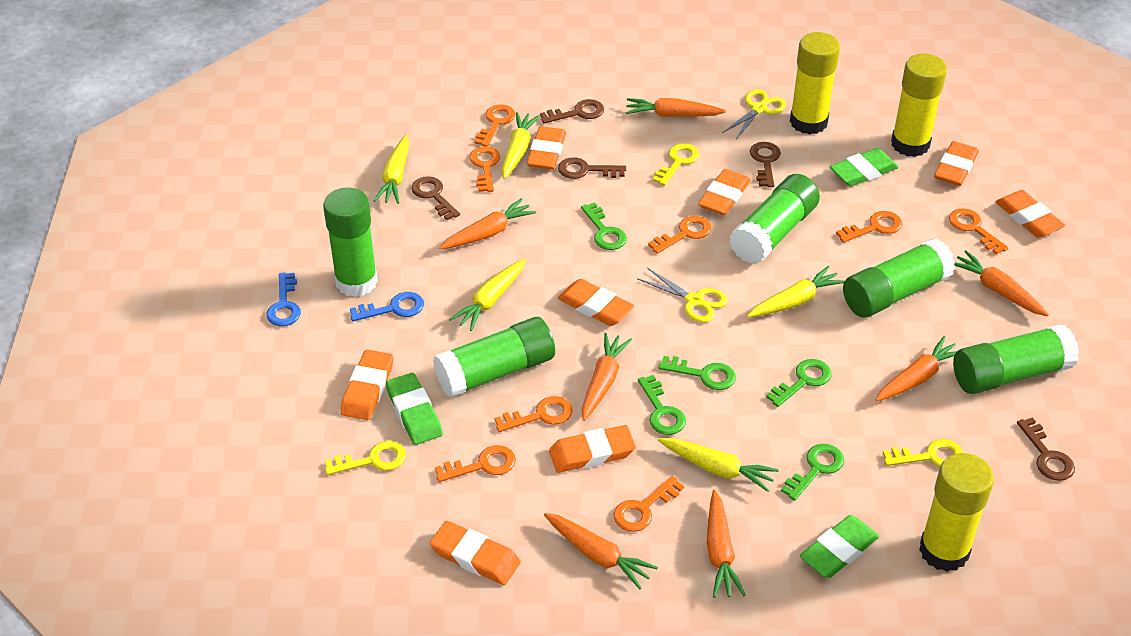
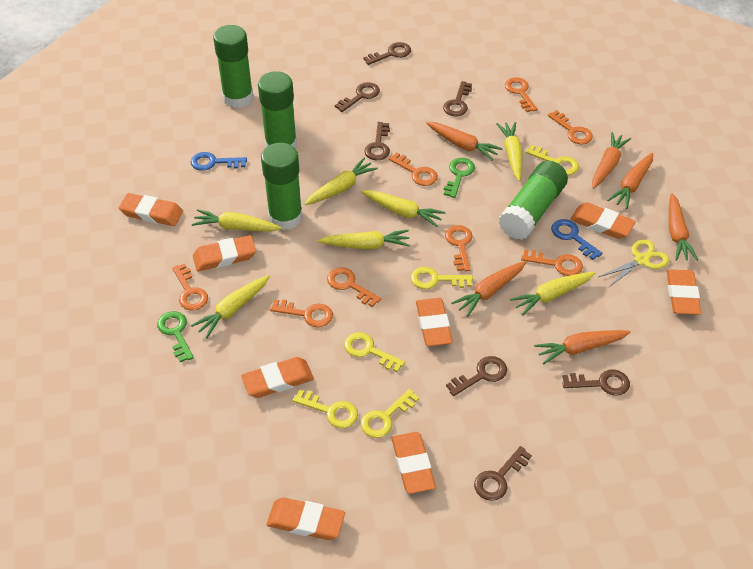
brown key: [411,176,460,220] [540,99,604,123] [558,157,626,179] [750,142,781,187] [1017,417,1075,481] = 5 -> [335,82,380,112] [363,42,411,65] [364,122,390,160] [443,81,472,116] [446,356,507,396] [474,446,532,501] [562,369,630,396] = 7
green eraser: [386,373,443,445] [800,515,879,578] [830,148,899,187] = 3 -> none = 0
green glue stick: [323,188,378,297] [433,317,555,398] [730,174,820,264] [843,239,955,317] [953,324,1079,394] = 5 -> [213,25,253,108] [258,71,297,148] [261,143,303,230] [499,161,568,240] = 4
green key: [581,202,627,250] [638,375,686,435] [658,356,736,390] [766,359,831,407] [781,444,844,501] = 5 -> [157,311,194,362] [444,158,475,198] = 2
orange carrot: [439,198,536,249] [544,513,658,589] [582,333,632,421] [626,98,726,117] [707,490,746,598] [875,336,957,401] [954,250,1049,316] = 7 -> [426,122,503,161] [451,261,527,317] [534,330,631,364] [592,132,631,189] [607,153,653,209] [669,193,698,261] = 6
yellow carrot: [374,135,409,204] [449,258,526,331] [502,112,540,179] [658,438,779,492] [747,266,845,317] = 5 -> [191,275,270,338] [192,209,282,232] [305,158,378,205] [318,230,410,249] [361,190,445,227] [496,122,522,182] [510,272,595,316] = 7
yellow glue stick: [790,32,840,134] [891,53,947,157] [919,453,994,572] = 3 -> none = 0
yellow key: [325,441,406,475] [652,143,699,186] [883,439,963,467] = 3 -> [292,390,358,428] [344,332,405,372] [361,389,419,438] [411,267,473,289] [526,145,579,175] = 5
yellow scissors: [637,268,728,323] [722,89,787,139] = 2 -> [599,239,669,288] = 1

